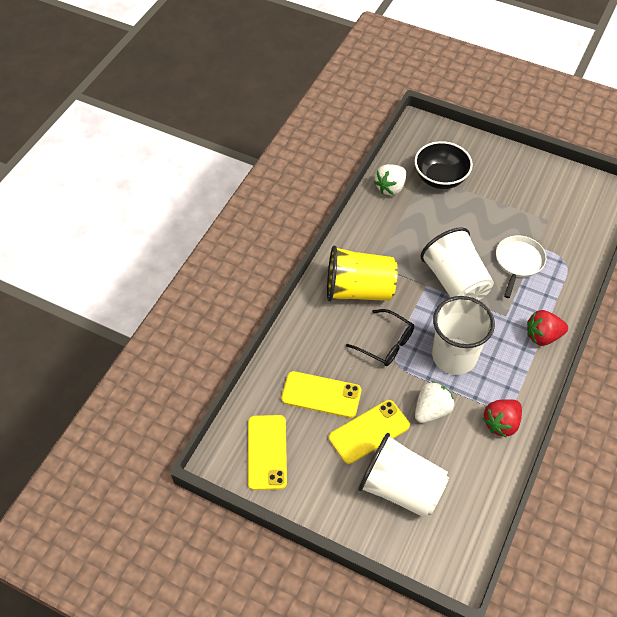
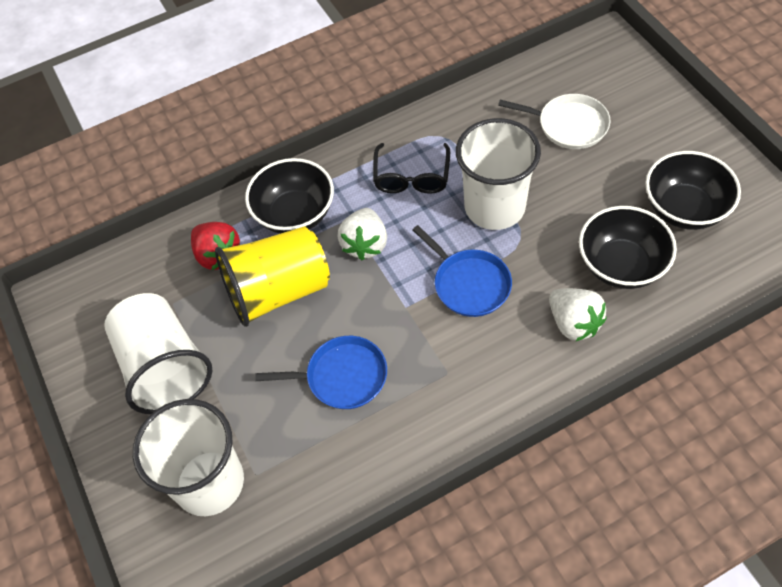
black bowl: [414,141,473,189] = 1 -> [245,158,334,234] [579,206,677,289] [645,151,741,230] = 3
blue pan: none = 0 -> [255,336,387,409] [413,225,512,317] = 2
red strawberry: [482,399,522,437] [527,310,568,346] = 2 -> [191,222,240,270] = 1
yellow phone: [248,415,287,490] [281,371,361,418] [329,400,410,464] = 3 -> none = 0

